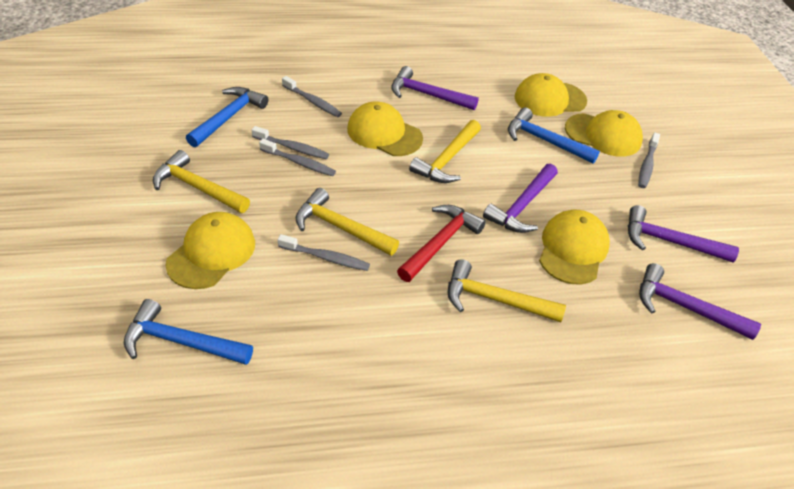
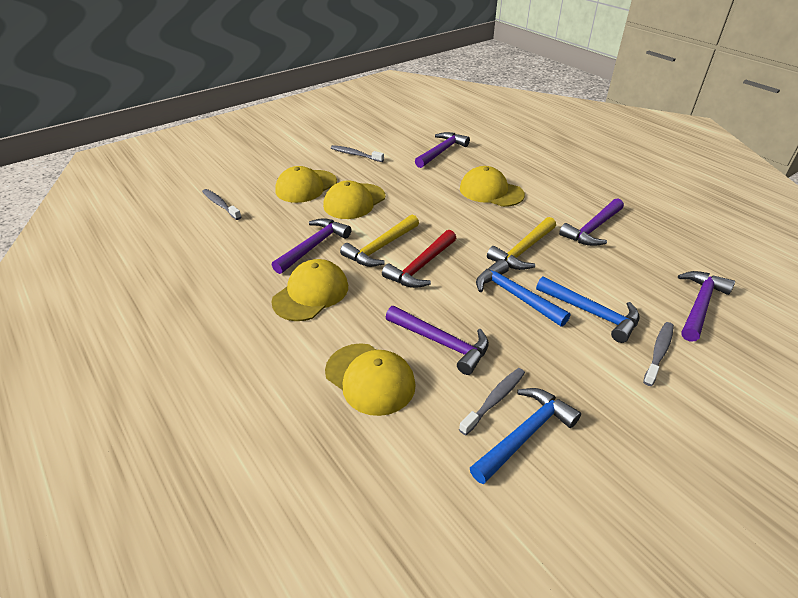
grey toothbrush: [252,126,329,159] [259,139,336,176] [278,234,370,271] [282,76,342,117] [638,132,660,188] = 5 -> [202,189,241,220] [331,145,384,162] [459,368,525,435] [643,322,674,386] = 4
purple hammer: [391,66,479,110] [483,164,558,233] [628,205,739,262] [639,263,761,340] = 4 -> [272,218,351,274] [386,306,489,375] [415,132,470,168] [559,198,624,246] [678,271,735,342] = 5
yellow hammer: [153,150,250,213] [296,188,399,256] [409,120,481,183] [448,259,566,322] = 4 -> [340,214,419,267] [487,217,556,270] = 2

